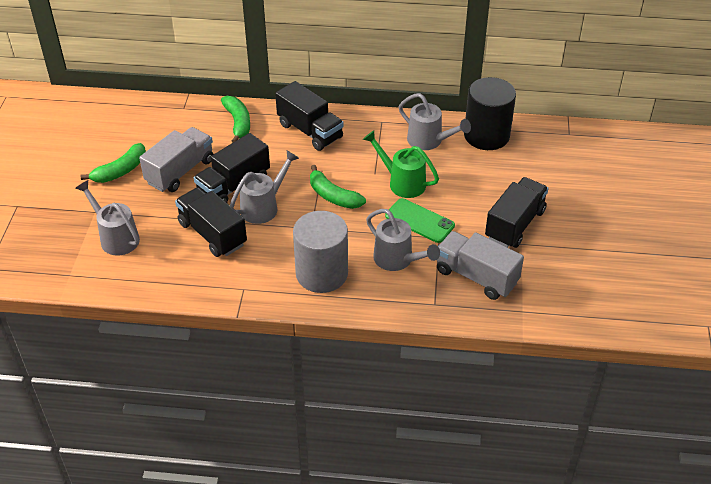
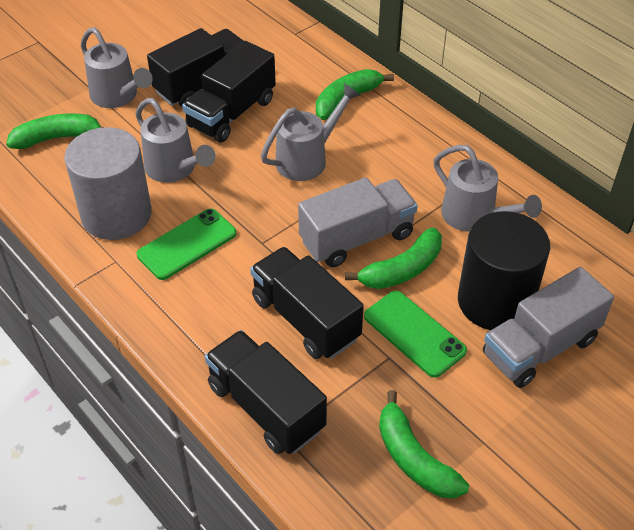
green banana: [80,143,146,183] [221,96,250,143] [310,165,366,209] = 3 -> [6,113,105,149] [316,69,394,120] [345,227,442,289] [379,390,469,498] = 4
green phone: [385,198,455,243] = 1 -> [137,209,236,280] [364,291,467,378] = 2
green watering can: [363,130,439,198] = 1 -> none = 0

